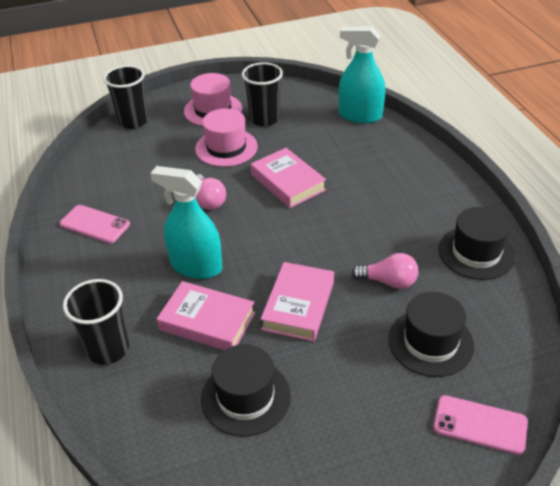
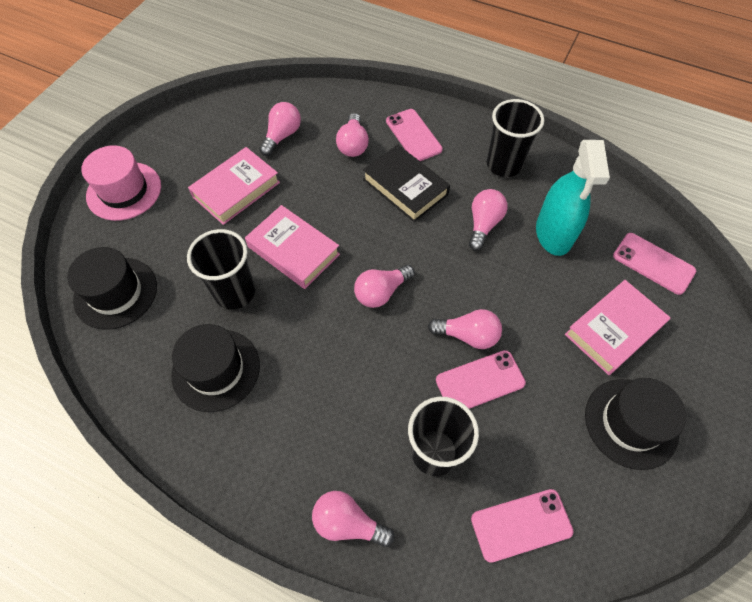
black book: none = 0 -> [363,145,450,222] = 1
pink hat: [184,73,242,126] [195,108,258,167] = 2 -> [81,145,161,221] = 1
pink light bulb: [196,174,226,210] [352,253,418,289] = 2 -> [259,102,301,156] [312,491,394,547] [336,113,369,157] [354,265,415,308] [428,309,502,349] [469,189,508,251] = 6
pink phone: [60,205,130,243] [433,395,528,455] = 2 -> [386,109,443,161] [436,350,526,409] [471,489,574,563] [613,233,696,295] = 4
turquoise spray bottle: [150,166,223,279] [339,26,385,123] = 2 -> [536,140,610,256] = 1

